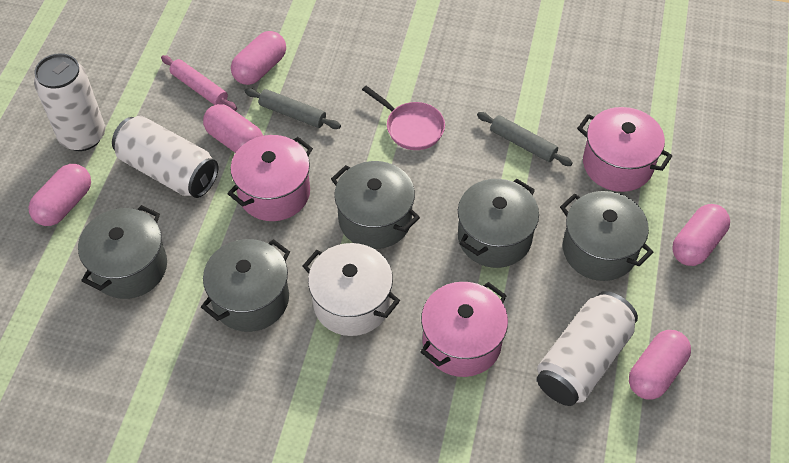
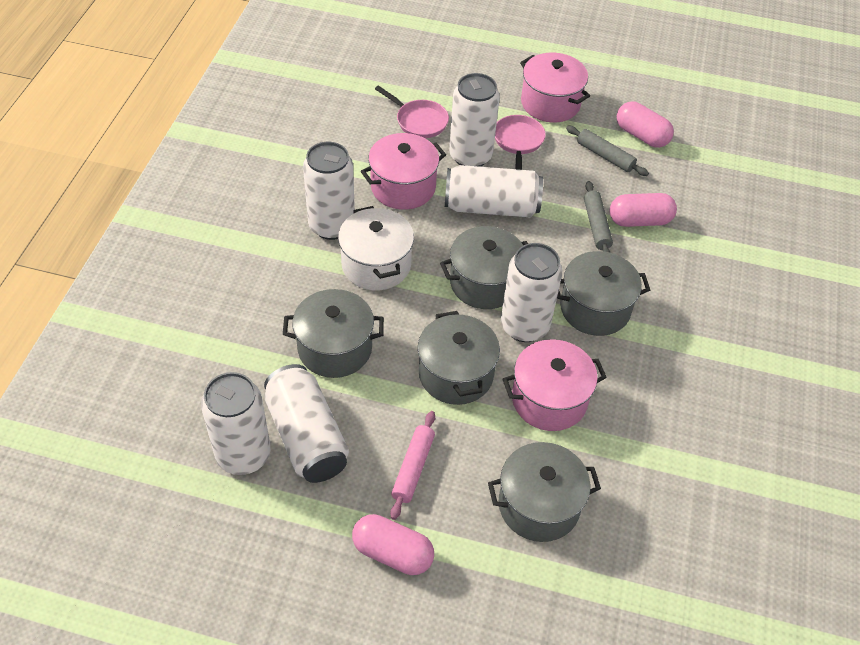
pink capsule: [28,164,91,226] [203,104,263,153] [231,31,286,85] [629,330,691,400] [672,204,730,266] = 5 -> [352,514,434,575] [610,193,677,227] [616,102,674,148] = 3
pink pan: [362,86,445,150] = 1 -> [375,86,449,138] [495,115,546,170] = 2
white can: [34,53,105,151] [112,116,218,198] [537,291,638,406] = 3 -> [201,372,271,475] [264,364,349,483] [303,142,355,240] [445,165,543,217] [449,73,500,167] [501,243,562,342] = 6

